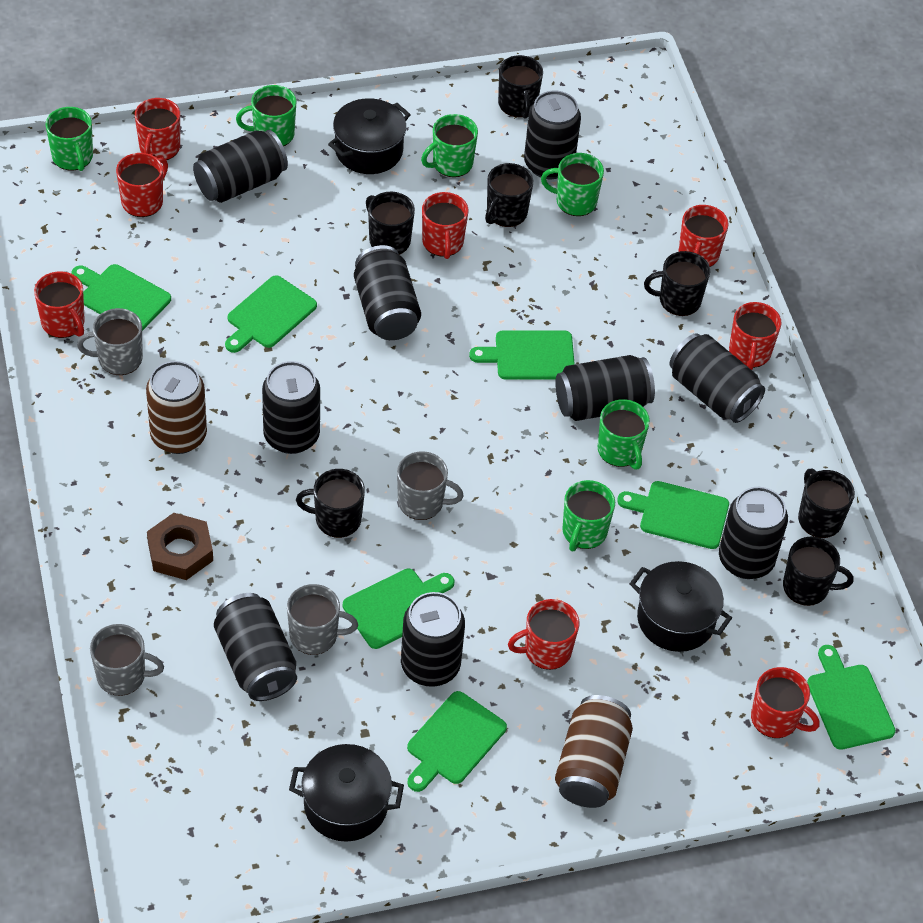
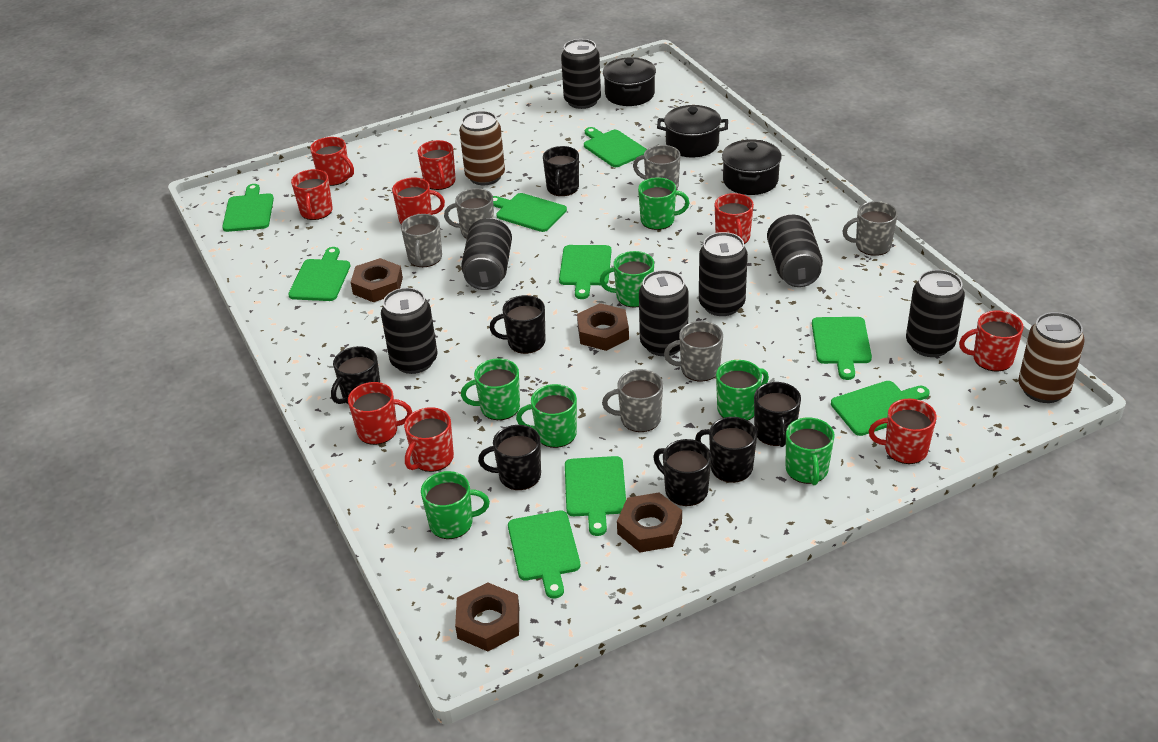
black can: [193,130,288,203] [214,593,297,701] [262,361,320,454] [354,245,421,340] [401,592,465,687] [524,91,581,179] [555,355,655,421] [670,333,765,423] [719,487,788,579] = 9 -> [381,288,437,374] [461,218,512,290] [561,39,601,109] [639,270,689,356] [699,232,748,316] [767,214,823,287] [906,270,965,357] = 7
brown nut: [147,513,213,580] = 1 -> [351,258,403,302] [455,582,519,651] [577,303,629,351] [617,492,682,552] = 4
green cutting board: [71,264,171,331] [225,275,317,353] [343,568,454,649] [407,691,507,792] [469,330,575,380] [617,481,729,549] [807,645,896,750] = 7 -> [222,184,274,232] [288,247,350,301] [493,193,567,232] [508,511,580,599] [559,245,612,299] [565,456,626,536] [584,127,647,167] [812,317,872,380] [831,381,929,436] = 9
green mug: [46,107,93,171] [236,85,297,146] [421,114,478,177] [541,153,604,216] [562,480,615,551] [598,399,650,470] = 6 -> [421,471,490,539] [461,358,520,420] [516,384,577,448] [600,251,654,308] [638,177,690,230] [716,360,769,420] [786,417,835,485] = 7
grey mug: [77,308,143,375] [90,624,164,696] [287,584,358,655] [397,451,464,520] = 4 -> [401,214,442,267] [444,188,494,239] [602,369,663,432] [633,145,680,190] [664,321,723,381] [842,201,898,256] = 6
red mug: [34,271,84,338] [116,153,168,217] [135,98,180,160] [422,192,468,259] [508,599,580,670] [679,205,729,267] [729,302,781,370] [751,667,819,738] = 8 -> [291,169,333,220] [310,137,354,186] [348,382,412,445] [392,177,445,224] [404,407,454,472] [418,140,456,190] [715,193,754,244] [869,399,937,464] [959,310,1024,372] = 9

